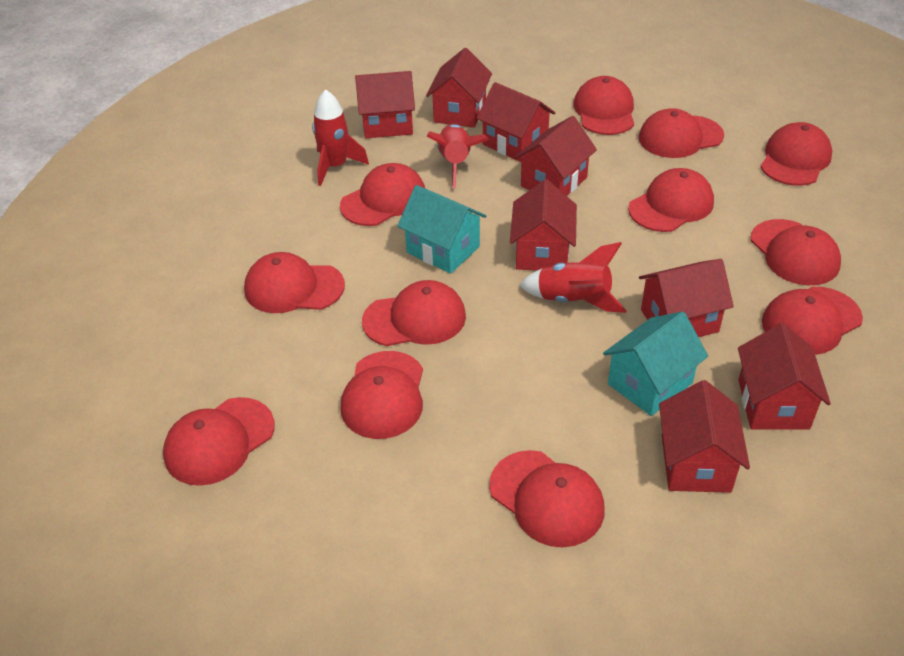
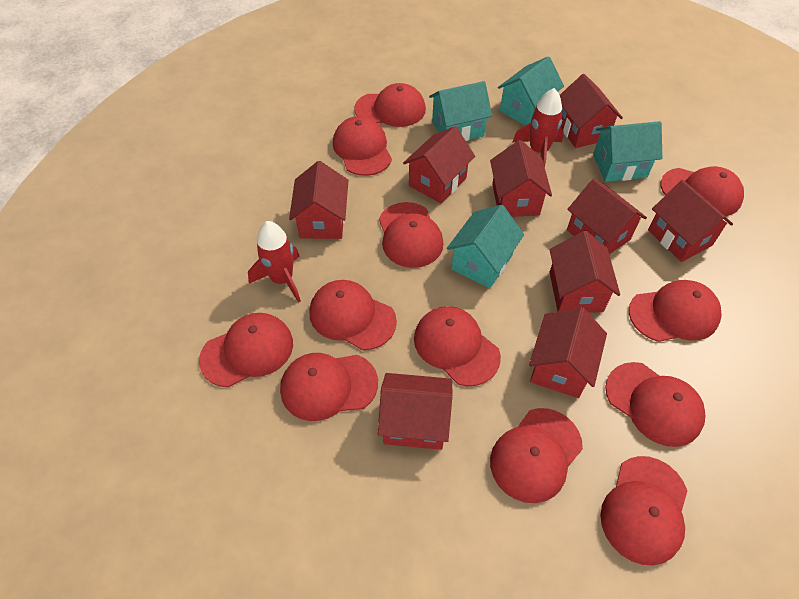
red house: [355,71,415,138] [426,48,492,128] [477,82,556,162] [510,179,577,271] [515,116,597,196] [639,259,734,337] [659,380,750,493] [738,323,831,430] = 8 -> [289,161,348,239] [378,373,453,450] [403,126,475,203] [490,140,552,217] [529,307,607,398] [550,231,620,313] [560,74,623,148] [567,178,647,254] [648,180,733,262] = 9
red rocket: [312,89,369,186] [427,124,489,188] [519,242,627,313] = 3 -> [248,221,301,303] [512,88,564,167] = 2
turquoise house: [397,185,486,274] [603,311,708,416] = 2 -> [429,81,492,141] [447,205,524,288] [498,56,564,125] [593,121,662,182] = 4

